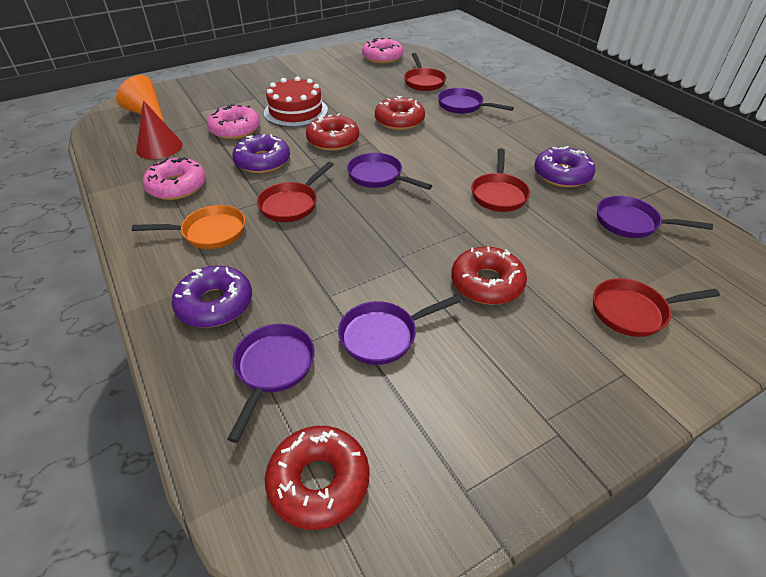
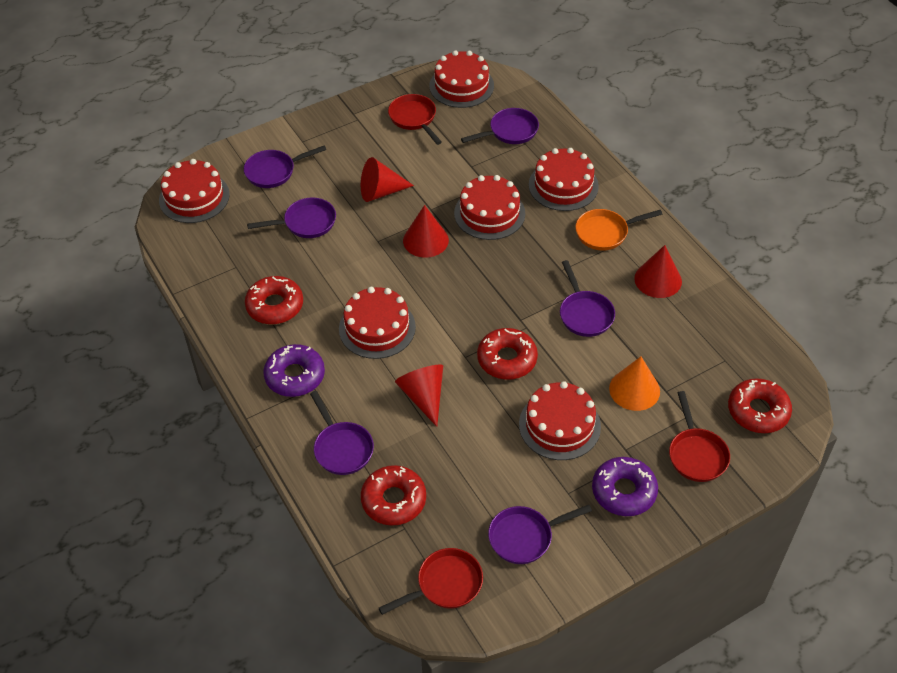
pink donut: [142,157,206,200] [207,104,260,139] [362,38,403,64] = 3 -> none = 0
purple donut: [172,266,252,328] [232,134,290,173] [534,146,595,187] = 3 -> [263,344,325,397] [592,457,658,516] = 2
purple pan: [227,324,315,443] [338,295,462,365] [347,153,432,190] [438,88,514,114] [597,196,713,238] = 5 -> [244,146,326,188] [247,198,336,238] [310,391,374,475] [461,108,539,144] [488,505,592,564] [560,260,615,337] = 6
red cake: [264,76,328,127] = 1 -> [159,159,230,223] [339,287,416,359] [429,50,494,108] [454,175,525,240] [519,381,601,460] [529,148,599,211] = 6
red cone: [136,100,183,159] = 1 -> [361,157,414,202] [395,365,443,427] [403,205,449,258] [634,245,682,298] = 4
red pan: [257,162,334,222] [404,53,446,91] [471,148,530,212] [593,278,720,337] = 4 -> [379,548,483,615] [388,94,442,145] [669,391,730,482] = 3

